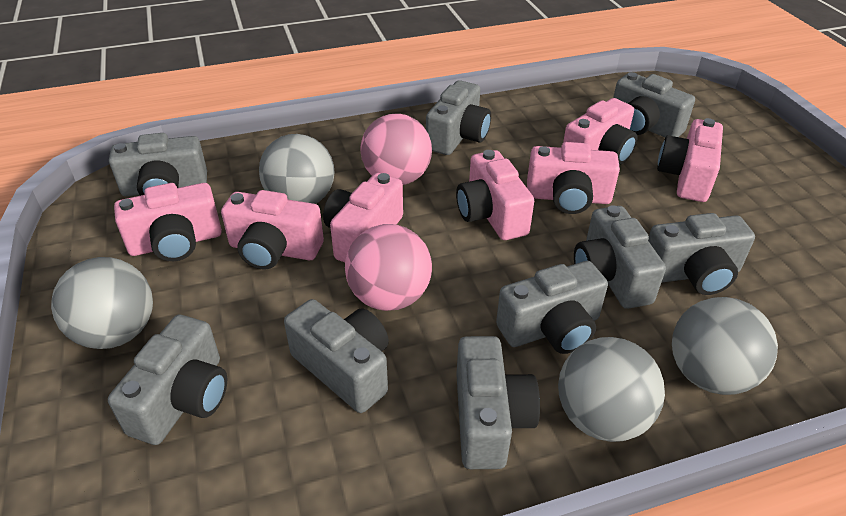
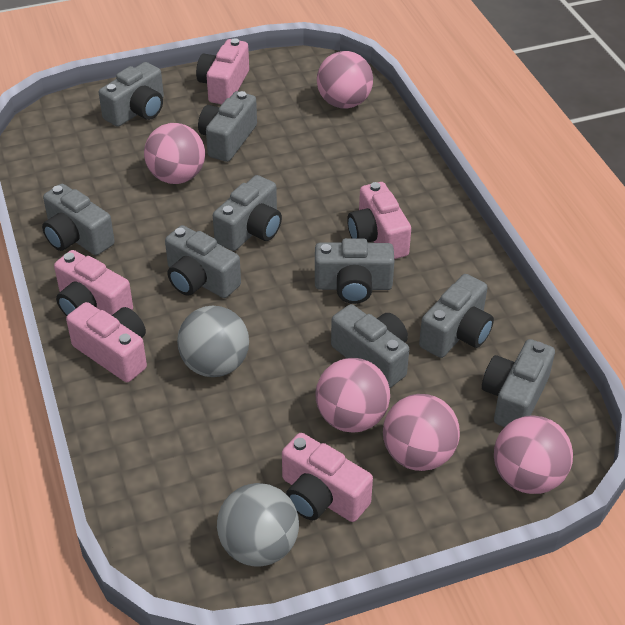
grey ball: [51,257,153,349] [259,134,335,204] [558,337,665,442] [672,297,778,395] = 4 -> [177,306,249,377] [217,483,299,567] = 2
pink ball: [345,224,432,311] [360,114,432,185] = 2 -> [144,123,205,184] [315,358,390,433] [317,51,373,109] [383,394,460,471] [494,415,573,494] = 5
pink camera: [114,183,222,261] [221,190,324,270] [323,173,403,262] [456,150,534,240] [527,142,620,214] [563,98,637,165] [657,118,723,202] = 7 -> [54,250,133,316] [66,302,147,382] [196,38,249,104] [282,433,373,522] [347,182,411,259] = 5

